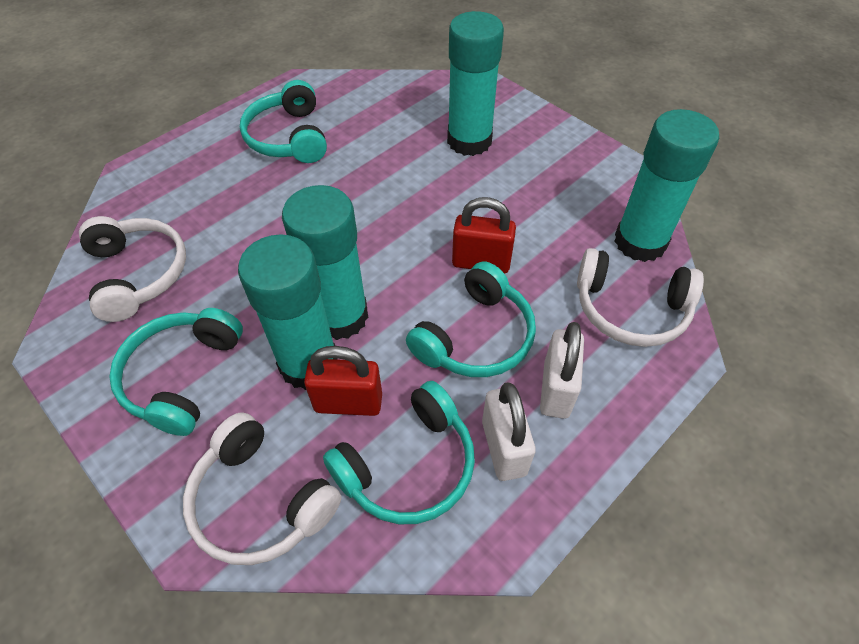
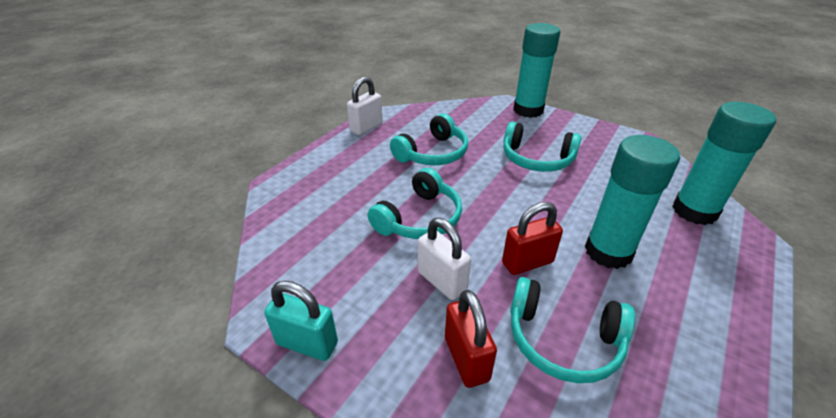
turquoise glue stick: [238,234,338,390] [282,185,368,340] [447,11,504,156] [614,109,719,262] = 4 -> [513,23,560,118] [585,135,680,269] [672,102,776,225] = 3
turquoise padlock: none = 0 -> [264,281,338,361] = 1
white headphones: [79,216,186,322] [183,412,342,565] [577,248,704,347] = 3 -> none = 0

